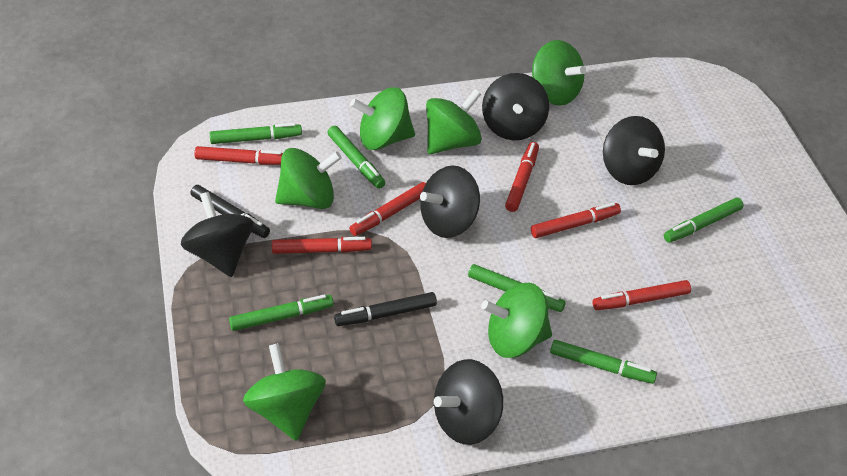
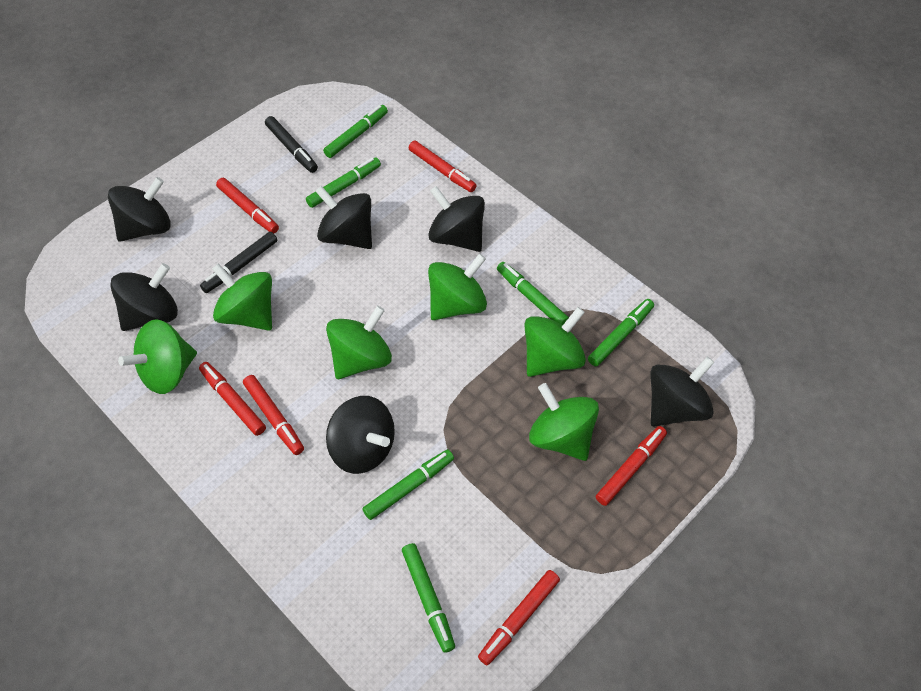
black spinning top: [181,192,254,277] [420,165,480,238] [434,359,503,445] [482,73,549,140] [603,116,665,185] = 5 -> [108,177,171,242] [111,263,178,331] [315,186,372,249] [326,396,395,474] [428,186,485,252] [650,356,715,427] = 6

